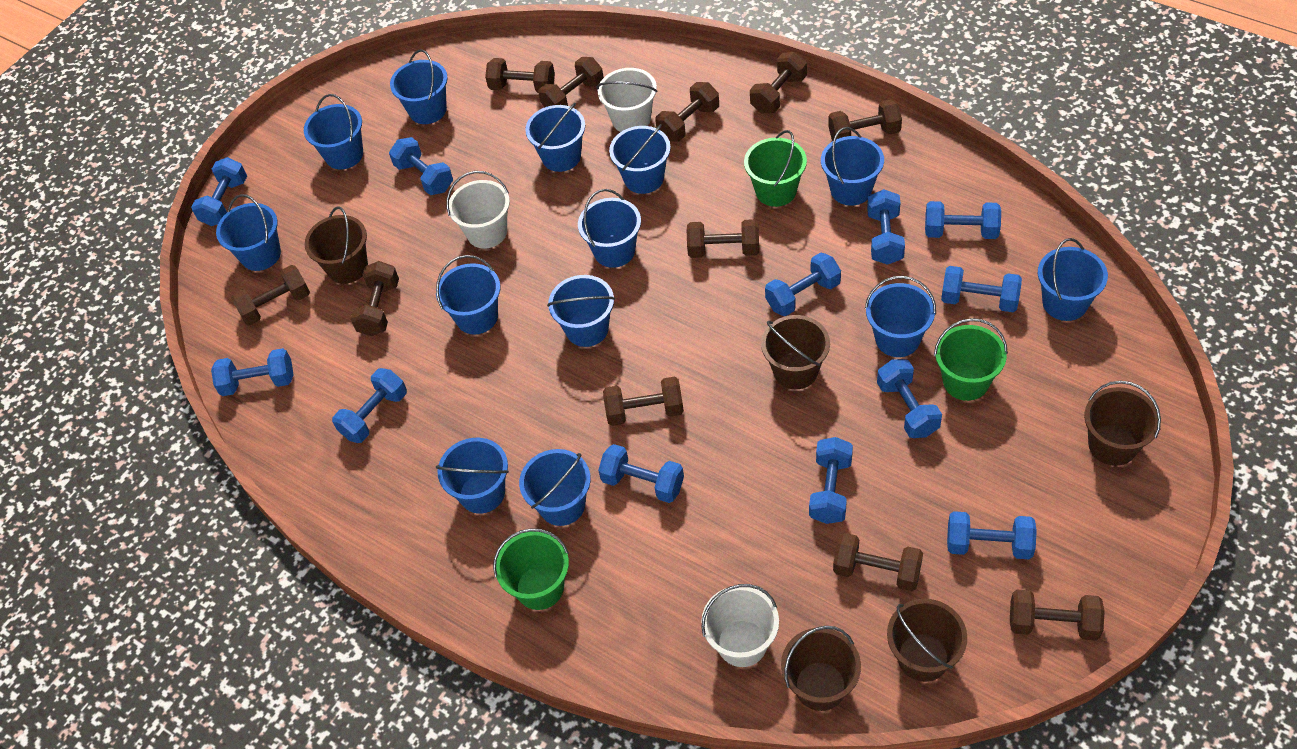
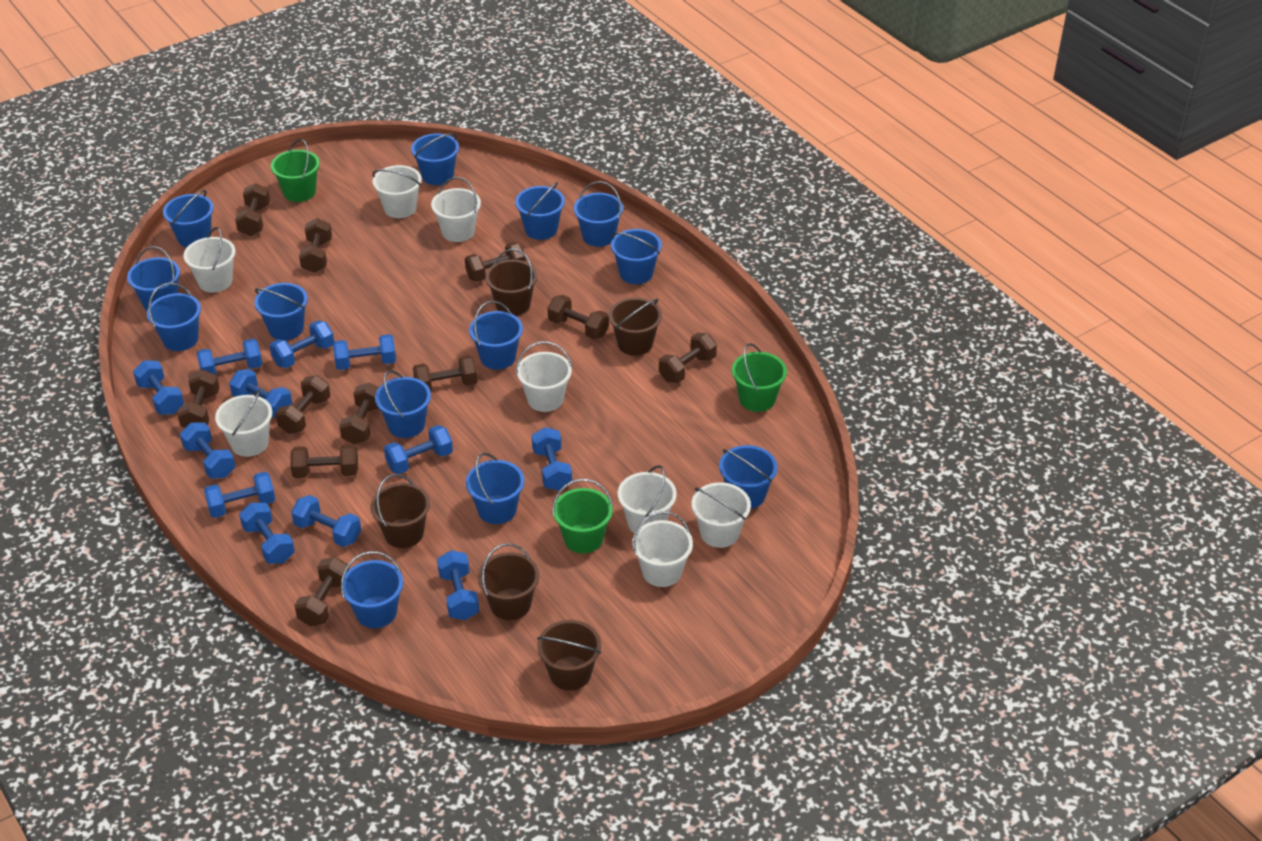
white bucket: [447,171,510,249] [596,68,658,132] [701,584,779,667] = 3 -> [184,227,236,293] [215,390,273,457] [372,165,422,218] [431,177,481,242] [516,341,572,412] [618,465,677,533] [632,511,693,587] [692,482,751,548] = 8

